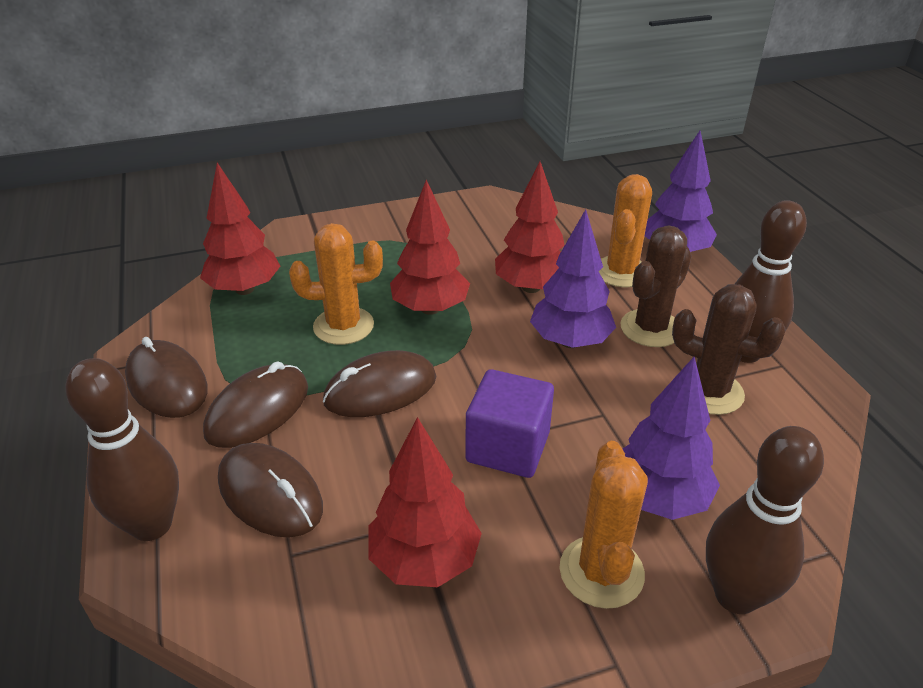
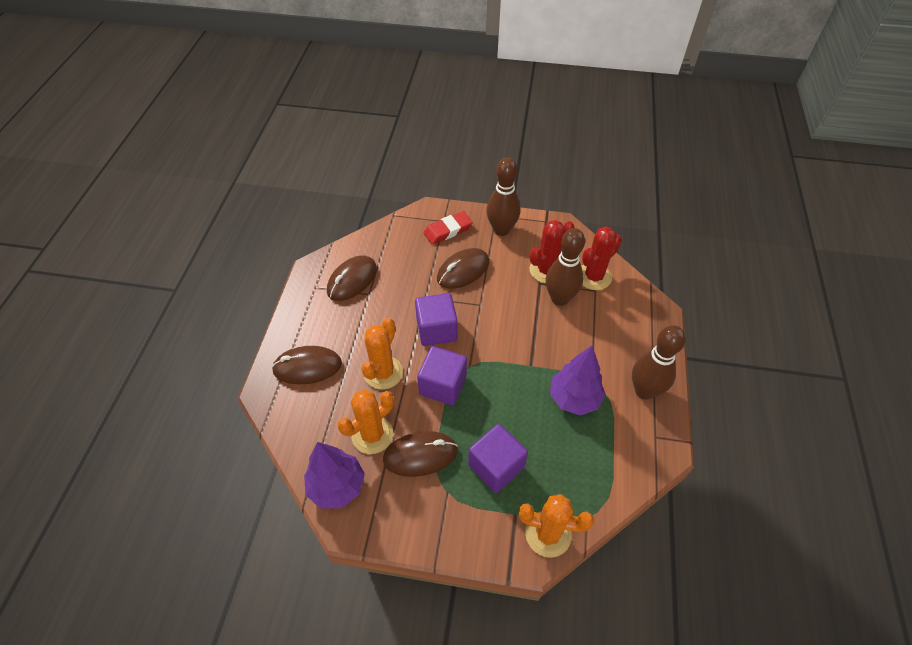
brown cactus: [620,225,692,347] [672,284,786,415] = 2 -> none = 0
purple cube: [465,369,554,478] = 1 -> [415,293,458,346] [417,346,467,405] [468,424,528,493] = 3
purple tree: [530,209,616,348] [623,357,720,520] [645,131,717,252] = 3 -> [304,442,365,509] [550,346,606,416] = 2
red cactus: none = 0 -> [529,220,575,283] [581,226,622,290] = 2
red eraser: none = 0 -> [424,211,473,245] = 1
red tree: [200,163,280,295] [368,417,482,587] [390,180,470,315] [495,161,564,293] = 4 -> none = 0

